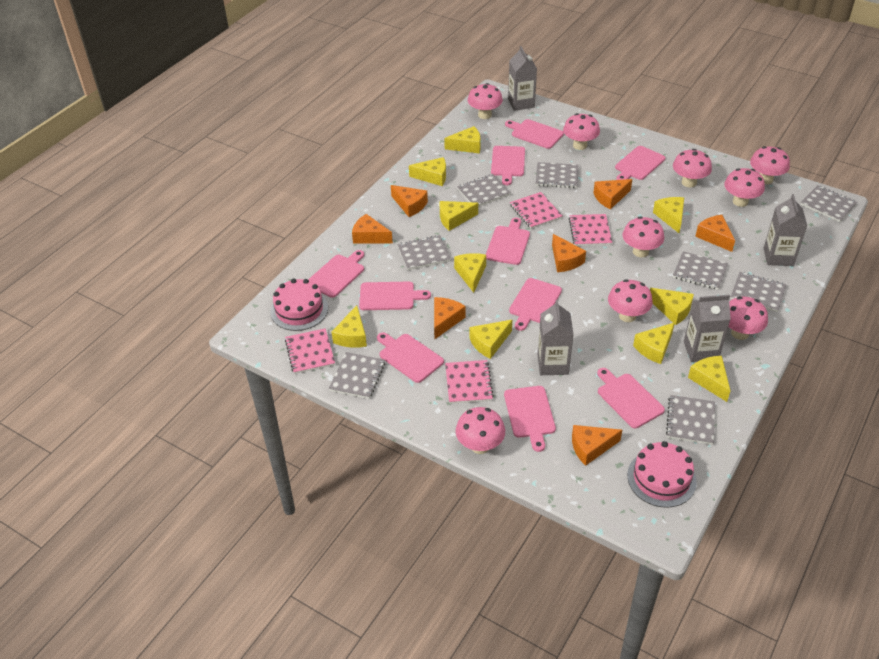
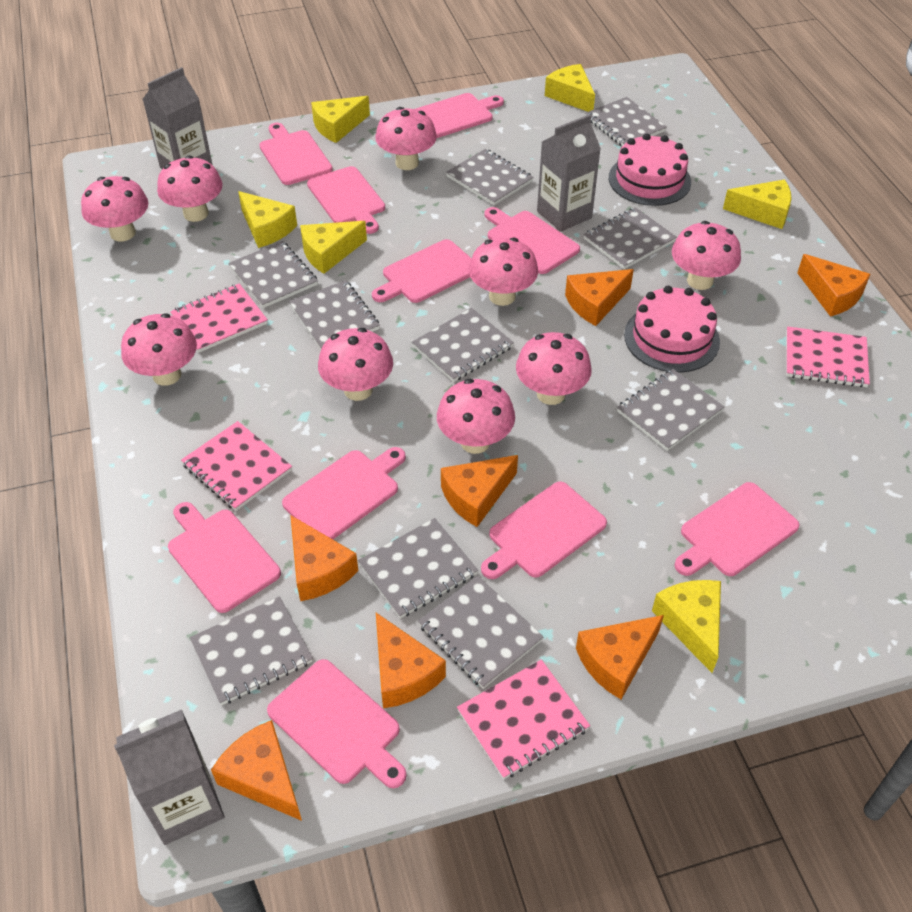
grey carton: [508,46,537,111] [538,300,574,375] [684,295,731,362] [764,194,807,266] = 4 -> [114,710,224,845] [143,67,213,169] [537,114,601,232] = 3
grey notebook: [329,352,385,399] [397,235,451,270] [457,174,511,207] [536,162,579,188] [666,395,715,445] [673,251,728,290] [730,272,787,312] [800,185,857,222] = 8 -> [190,597,313,705] [228,241,318,308] [289,280,380,350] [358,518,478,619] [412,308,514,382] [418,576,543,689] [446,149,534,205] [584,207,677,269] [585,97,667,147] [617,369,724,451] = 10
yellow cheese: [332,305,367,348] [409,157,446,186] [440,201,478,231] [444,126,480,154] [454,253,486,293] [470,320,512,359] [633,322,675,364] [650,288,694,325] [653,197,684,233] [688,356,730,402] = 10 -> [238,191,297,248] [300,221,367,274] [311,96,370,143] [545,64,595,112] [652,580,721,673] [723,179,792,229] = 6

